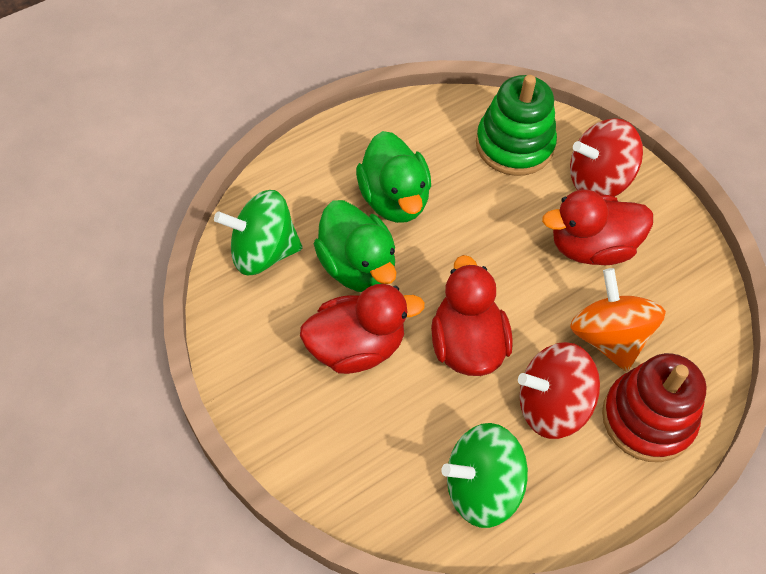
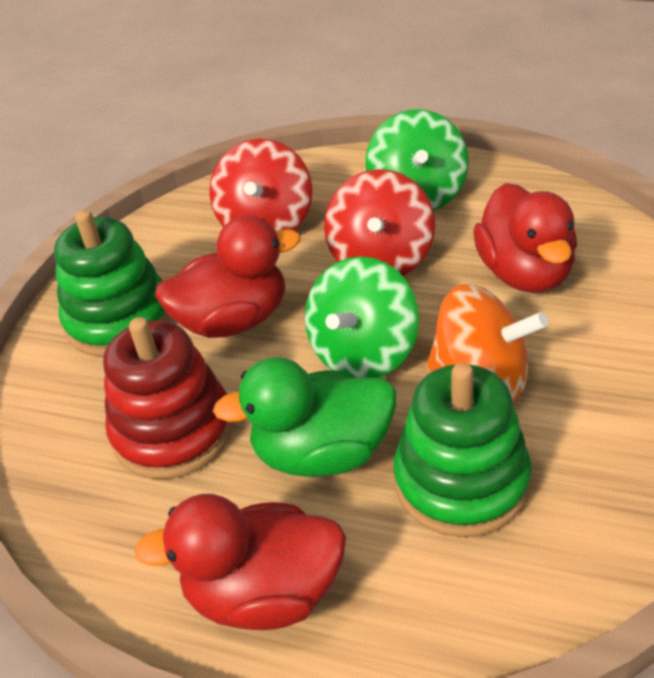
green duck: [314,200,397,292] [356,131,431,223] = 2 -> [213,357,396,477] = 1
green stacking toy: [476,75,557,176] = 1 -> [54,209,170,357] [393,363,532,537] = 2

